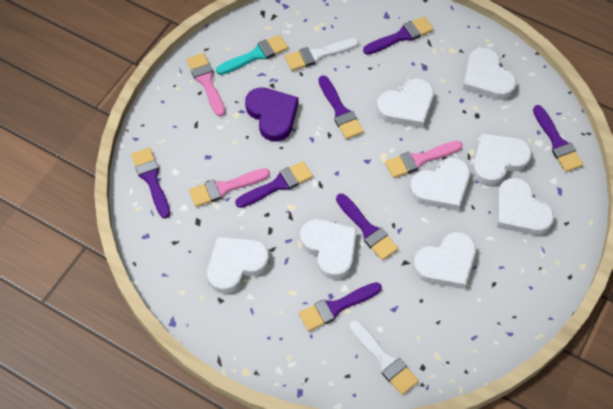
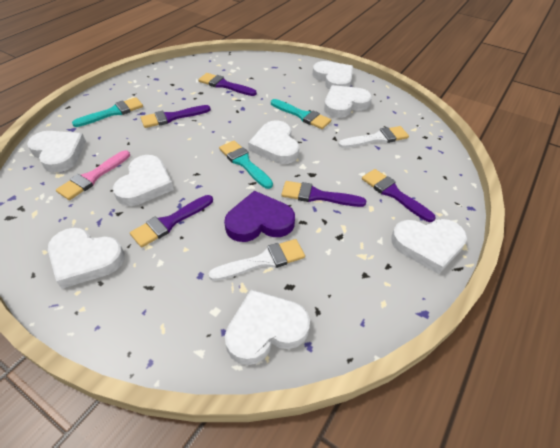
pink brush: [187,53,225,117] [189,168,270,207] [385,141,463,178] = 3 -> [56,150,130,200] = 1
purple brush: [131,148,170,219] [235,161,313,208] [299,282,382,331] [318,76,364,139] [336,194,398,260] [363,16,434,55] [533,105,584,172] = 7 -> [130,195,213,247] [141,105,211,128] [198,73,257,96] [281,181,367,207] [362,169,435,222] = 5
turquoise brush: [216,35,288,75] = 1 -> [72,97,143,127] [219,141,273,189] [271,99,331,129] = 3

